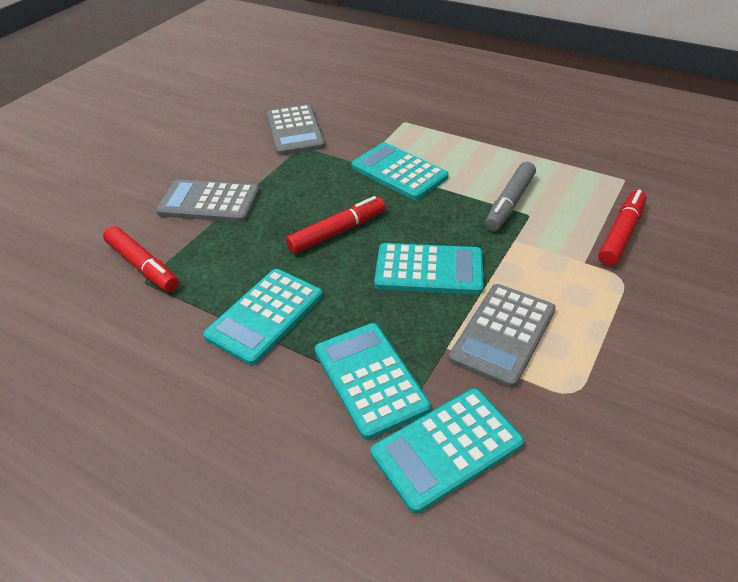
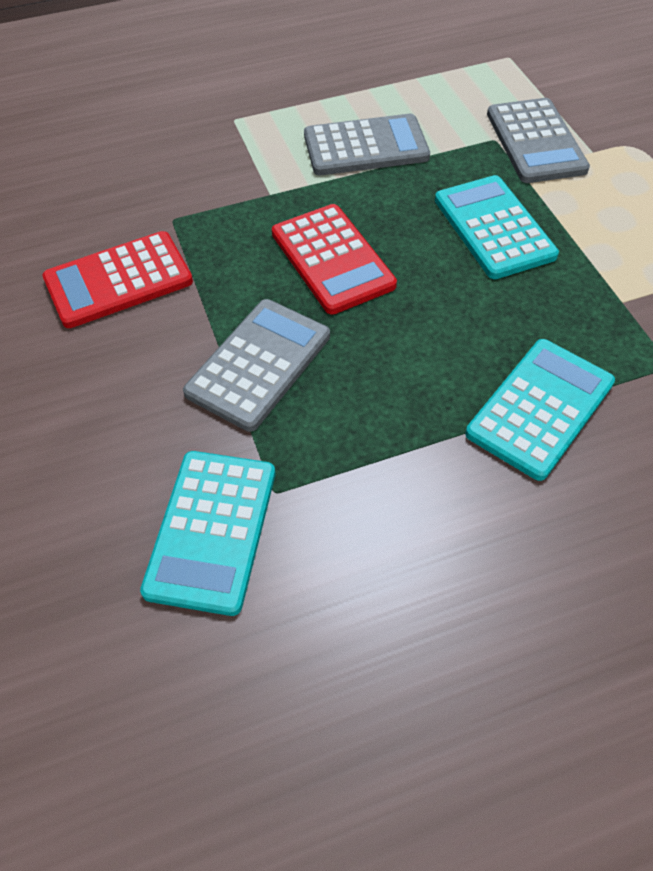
grey marker: [485,162,536,231] = 1 -> none = 0
red calculator: none = 0 -> [42,231,193,328] [272,204,397,315] = 2
red marker: [103,226,179,292] [286,196,385,254] [598,189,646,266] = 3 -> none = 0
turquoise calculator: [203,269,323,366] [315,323,431,440] [351,142,448,200] [371,389,524,514] [374,243,483,295] = 5 -> [140,451,275,616] [435,175,559,279] [465,339,615,481] = 3

